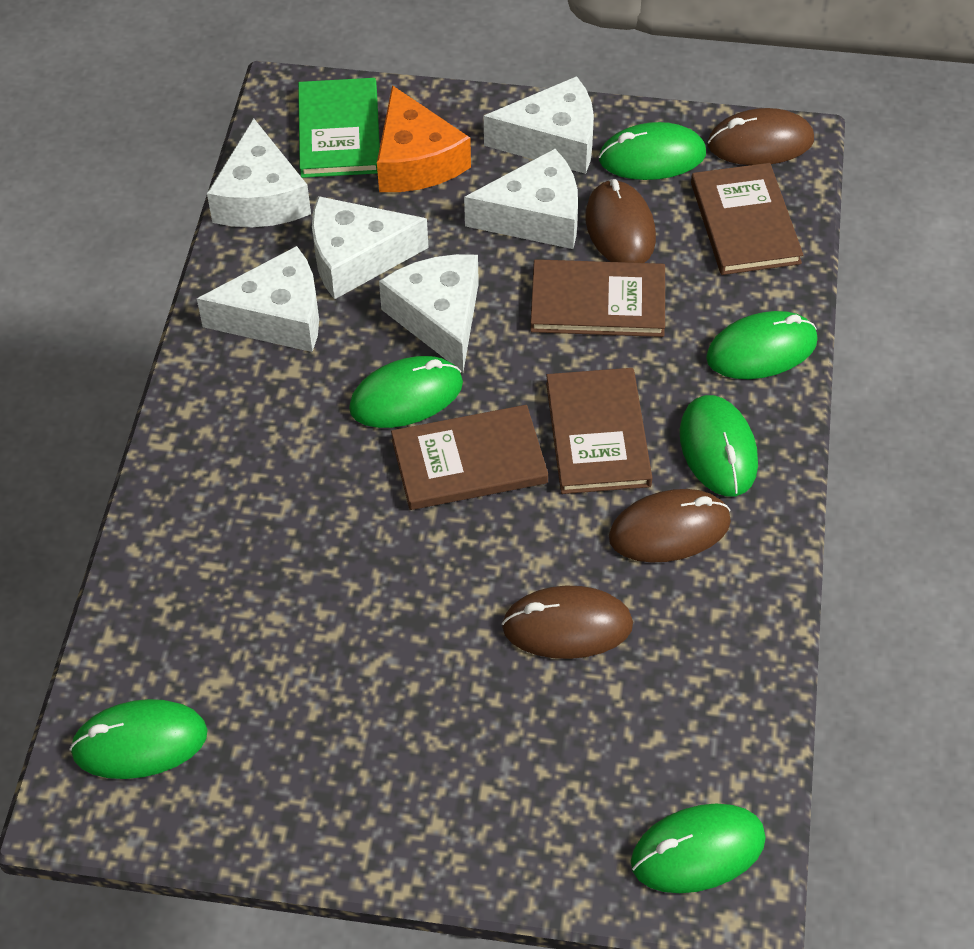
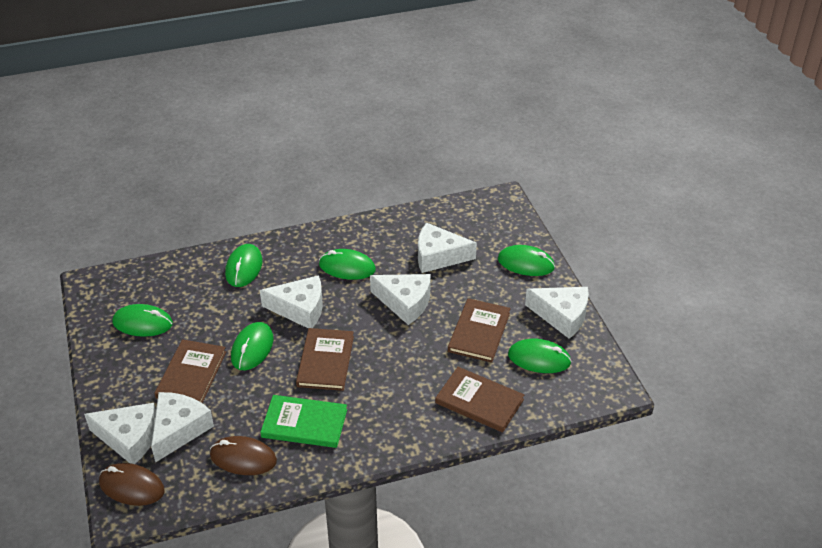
brown mouse: [502,586,633,659] [586,179,656,263] [609,489,731,563] [708,108,814,165] = 4 -> [99,463,165,506] [210,436,277,475] = 2
orange cheese: [377,85,471,192] = 1 -> none = 0

